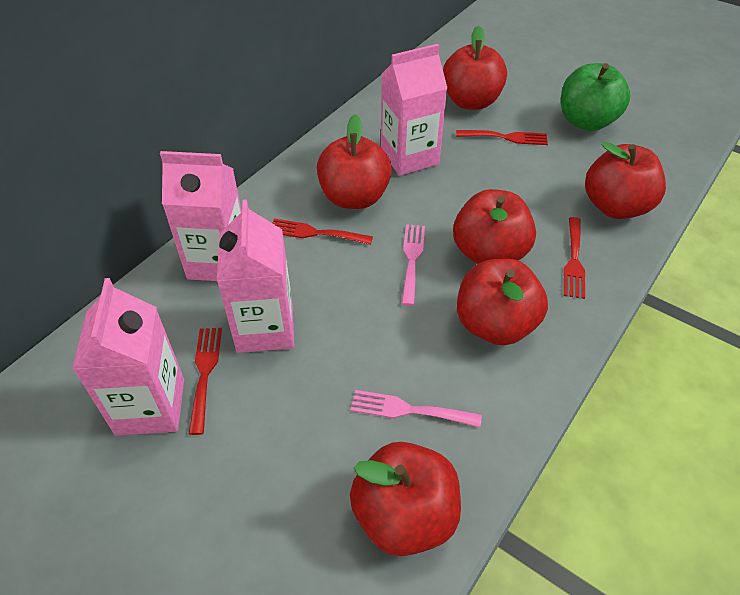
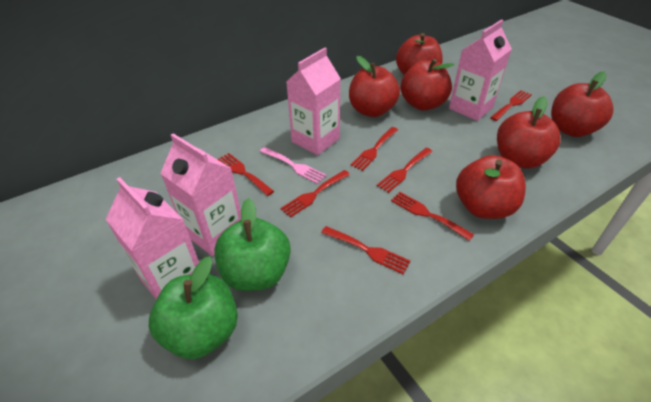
green apple: [561,63,630,131] = 1 -> [149,256,238,359] [214,198,291,291] = 2
pink fork: [351,390,482,427] [401,224,425,306] = 2 -> [260,147,327,184] = 1
red fork: [189,328,222,435] [272,219,373,245] [456,130,548,145] [564,217,585,299] = 4 -> [217,153,274,196] [280,170,350,218] [321,226,411,274] [351,127,398,171] [377,148,433,193] [391,192,474,241] [490,90,532,121] = 7

